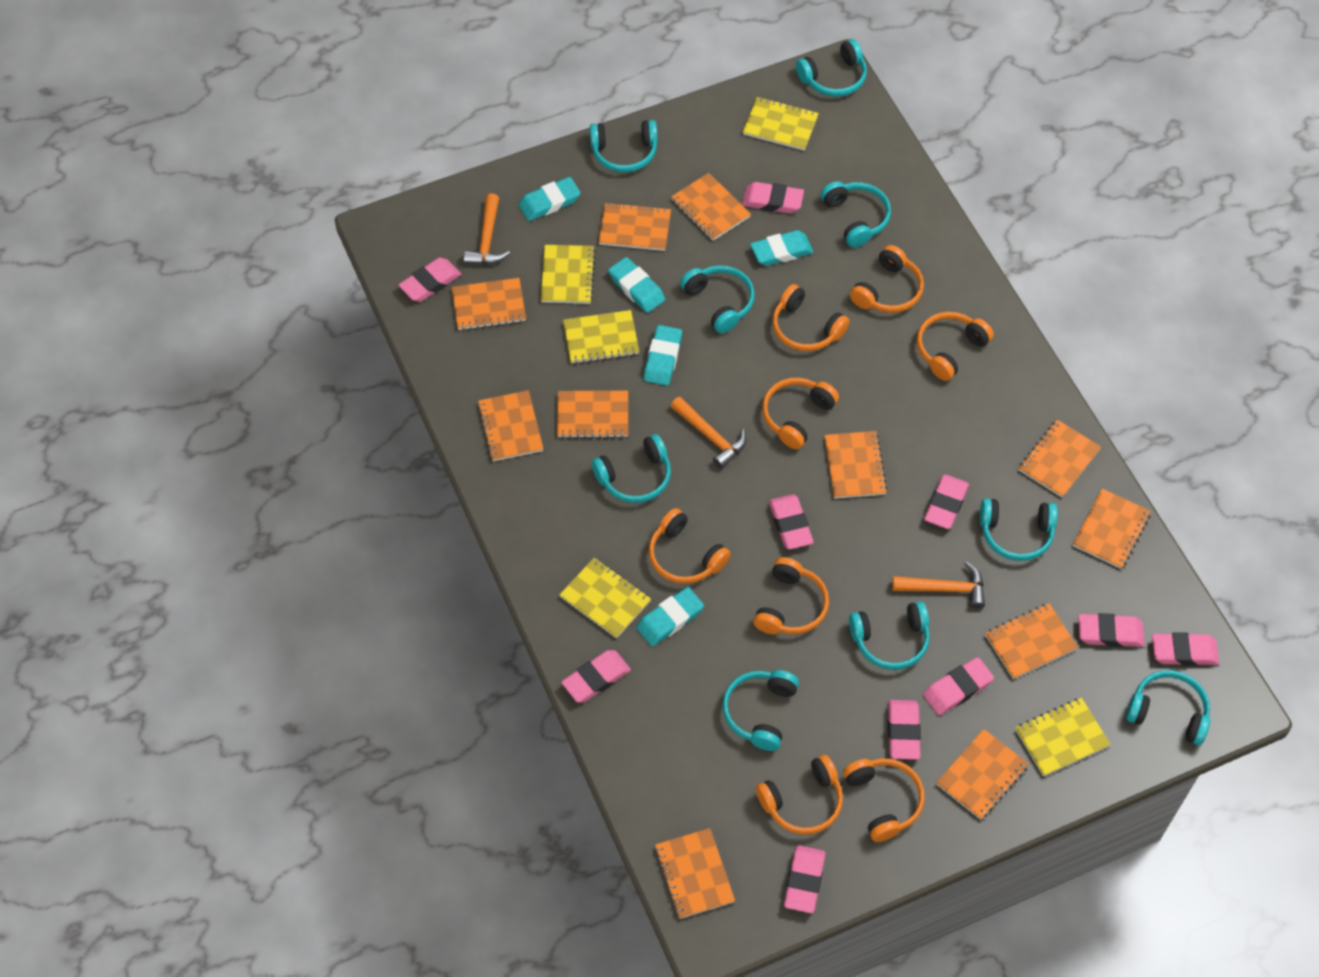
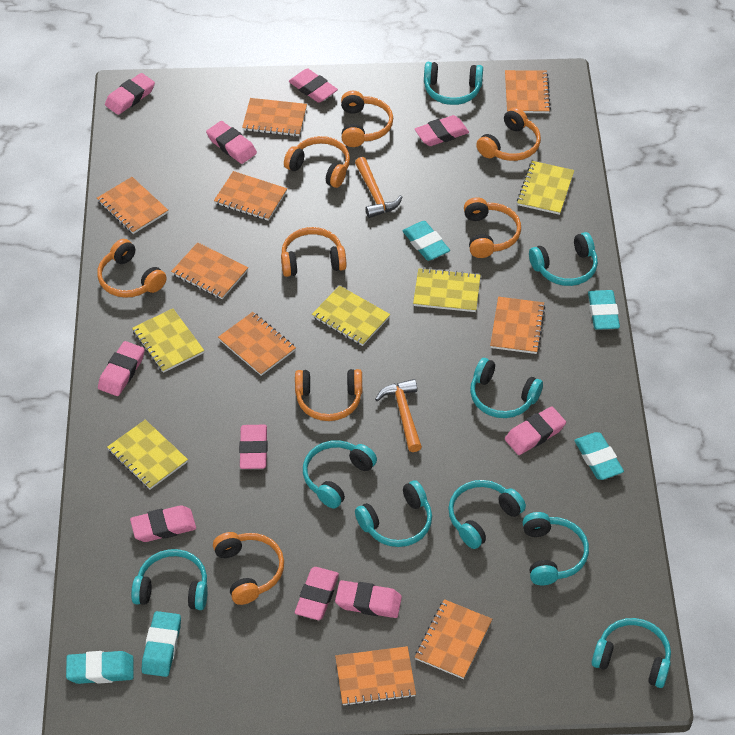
orange hammer: [464,193,510,265] [671,397,747,469] [892,561,985,609] = 3 -> [355,157,402,218] [375,379,422,452] = 2
orange notebook: [452,278,526,330] [477,390,543,461] [557,391,628,438] [599,202,671,251] [655,828,735,919] [671,173,751,241] [825,431,887,499] [936,729,1029,820] [985,603,1078,679] [1019,420,1101,497] [1073,489,1151,569] = 11 -> [97,177,168,234] [171,242,248,299] [214,171,287,221] [218,312,296,376] [242,98,307,136] [335,646,416,706] [415,599,492,679] [490,297,545,354] [505,70,551,113] = 9

